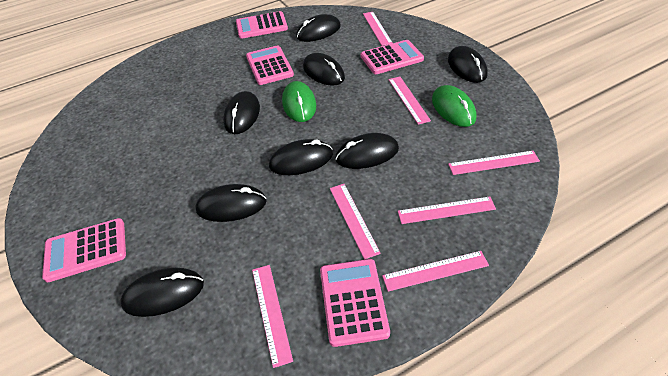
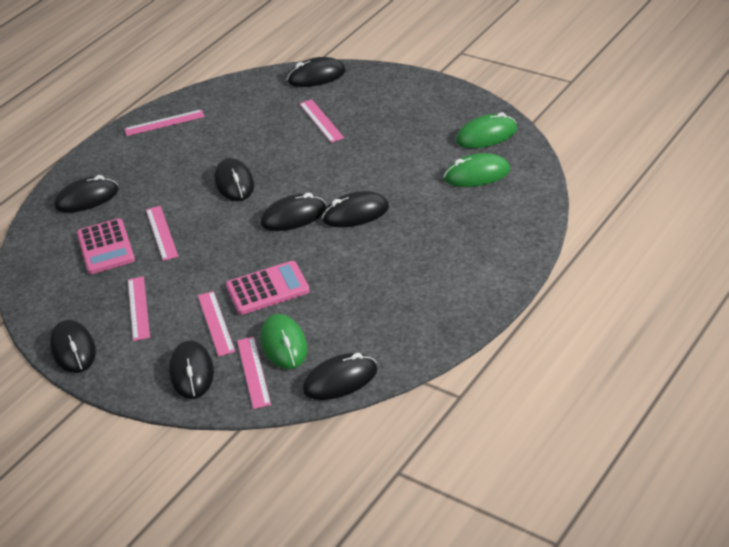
green mouse: [282,81,316,122] [432,85,476,127] = 2 -> [261,314,308,369] [444,153,510,187] [456,112,517,148] = 3
pink calculator: [42,218,126,282] [236,11,288,39] [246,45,294,85] [320,259,390,347] [361,40,424,74] = 5 -> [77,218,135,274] [226,261,310,315] = 2
pink ruler: [252,265,293,368] [330,184,381,260] [363,12,392,46] [382,251,489,292] [388,77,431,125] [398,197,496,224] [448,151,540,175] = 7 -> [124,109,205,136] [128,276,150,341] [146,206,178,261] [198,291,235,356] [237,337,271,409] [299,99,344,143] = 6

